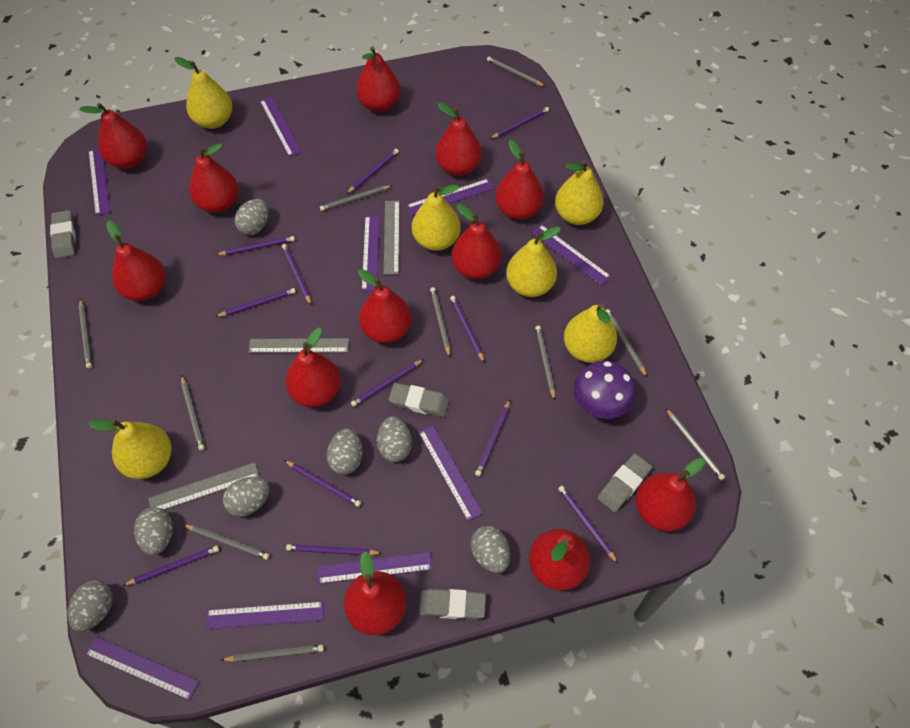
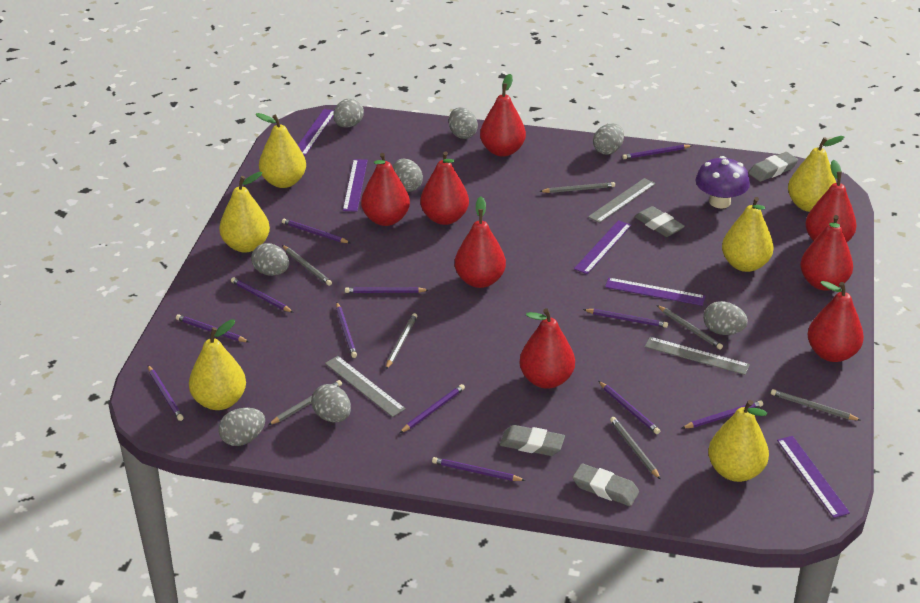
grey egg: [68,580,113,632] [134,507,173,555] [223,477,270,517] [235,199,269,235] [327,428,362,475] [377,416,412,462] [470,526,510,573] = 7 -> [219,408,265,446] [251,243,289,276] [311,384,351,422] [333,98,364,128] [393,159,423,192] [449,107,478,139] [593,123,624,155] [703,301,748,335] = 8
grey pencil: [79,299,92,368] [181,376,205,450] [183,524,270,560] [221,645,324,662] [320,185,392,211] [430,287,450,357] [487,57,546,87] [535,326,555,401] [605,309,647,377] [666,408,725,480] = 10 -> [268,380,342,425] [282,245,332,286] [386,313,417,369] [539,182,615,193] [610,417,661,480] [657,305,723,350] [771,389,861,421] = 7
purple ruler: [85,636,199,700] [88,148,110,216] [205,601,324,629] [260,97,302,157] [317,552,432,584] [362,215,380,291] [406,179,494,216] [418,425,483,521] [531,224,611,286] = 9 -> [298,109,334,156] [343,159,368,212] [574,220,631,274] [605,278,705,306] [777,436,850,518] = 5
red pear: [79,103,147,169] [107,220,165,301] [189,143,238,213] [285,328,341,407] [344,551,406,635] [356,46,400,112] [358,269,411,343] [436,103,482,176] [451,204,501,279] [496,140,544,219] [529,529,590,590] [636,458,705,531] = 12 -> [361,153,410,226] [420,151,469,225] [455,197,506,288] [480,74,526,157] [519,308,575,389] [800,215,853,291] [805,160,857,242] [808,281,864,362] = 8

